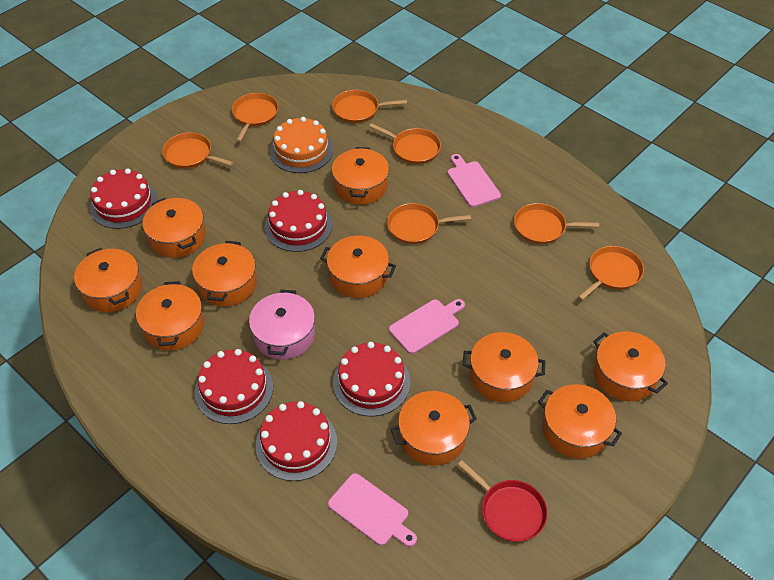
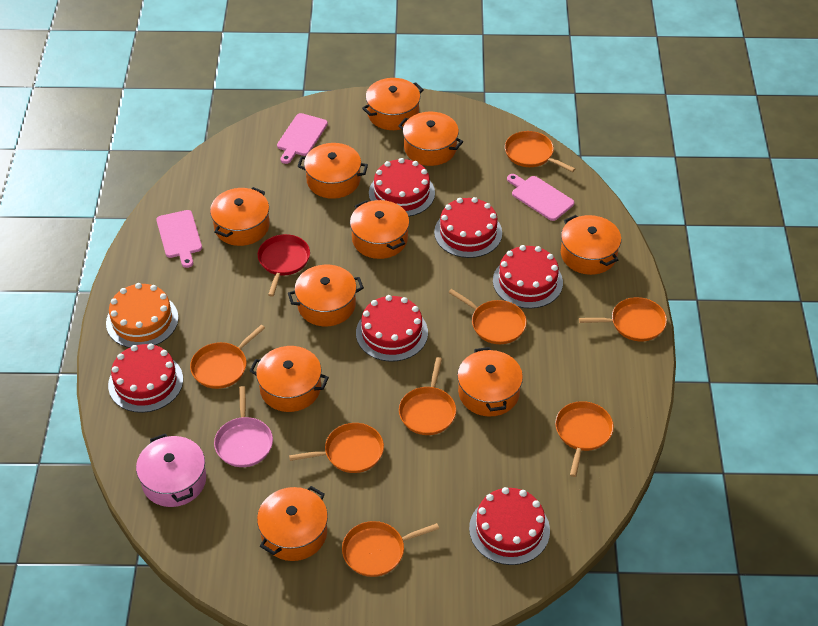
orange pan: [162,132,234,169] [232,93,278,142] [332,90,407,123] [369,123,441,164] [387,203,471,244] [514,203,599,244] [578,246,644,300] = 7 -> [190,325,265,389] [289,423,384,473] [342,521,439,577] [399,357,456,435] [448,289,527,344] [505,131,575,172] [555,401,614,477] [579,297,667,341] = 8
pink pan: none = 0 -> [214,386,273,467] = 1
red cake: [90,169,157,229] [195,349,273,424] [256,401,337,481] [264,190,333,252] [333,342,410,416] = 5 -> [108,343,183,413] [356,295,428,361] [369,158,435,217] [434,197,502,258] [469,487,550,565] [493,245,563,309] = 6

